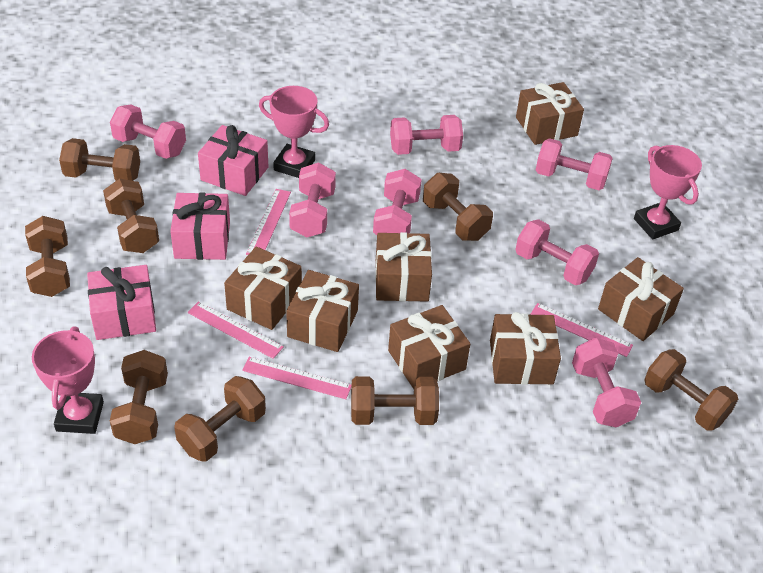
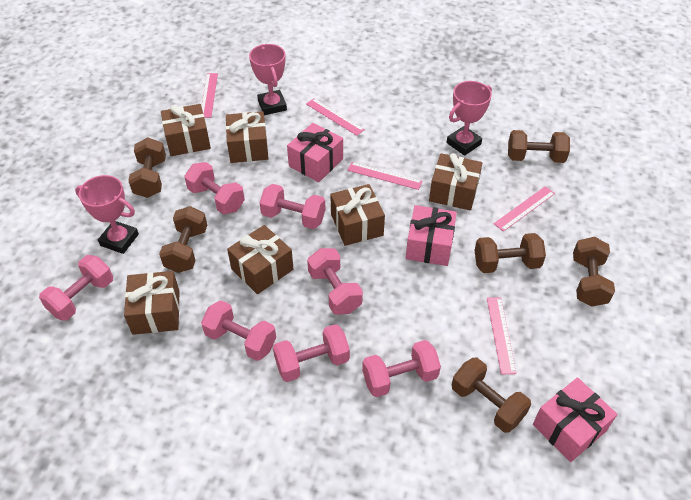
brown dumbbell: [25,216,70,297] [59,138,140,181] [103,179,159,253] [110,350,168,444] [174,376,266,462] [351,376,439,425] [423,173,493,241] [644,349,738,431] = 8 -> [129,138,166,198] [159,206,207,273] [452,357,531,433] [475,233,546,273] [508,130,570,163] [573,237,615,306] = 6
brown gift: [224,246,302,330] [286,270,359,352] [375,232,432,302] [388,305,470,389] [490,312,561,385] [516,82,584,145] [598,257,684,341] = 7 -> [124,271,180,335] [161,104,211,156] [226,111,268,163] [227,225,293,294] [330,184,385,246] [429,153,482,211] = 6
pink ruler: [188,301,284,359] [242,357,352,399] [246,189,291,255] [530,303,633,357] = 4 -> [201,73,218,118] [306,98,365,136] [347,162,422,190] [487,297,517,375] [494,186,555,232] = 5

